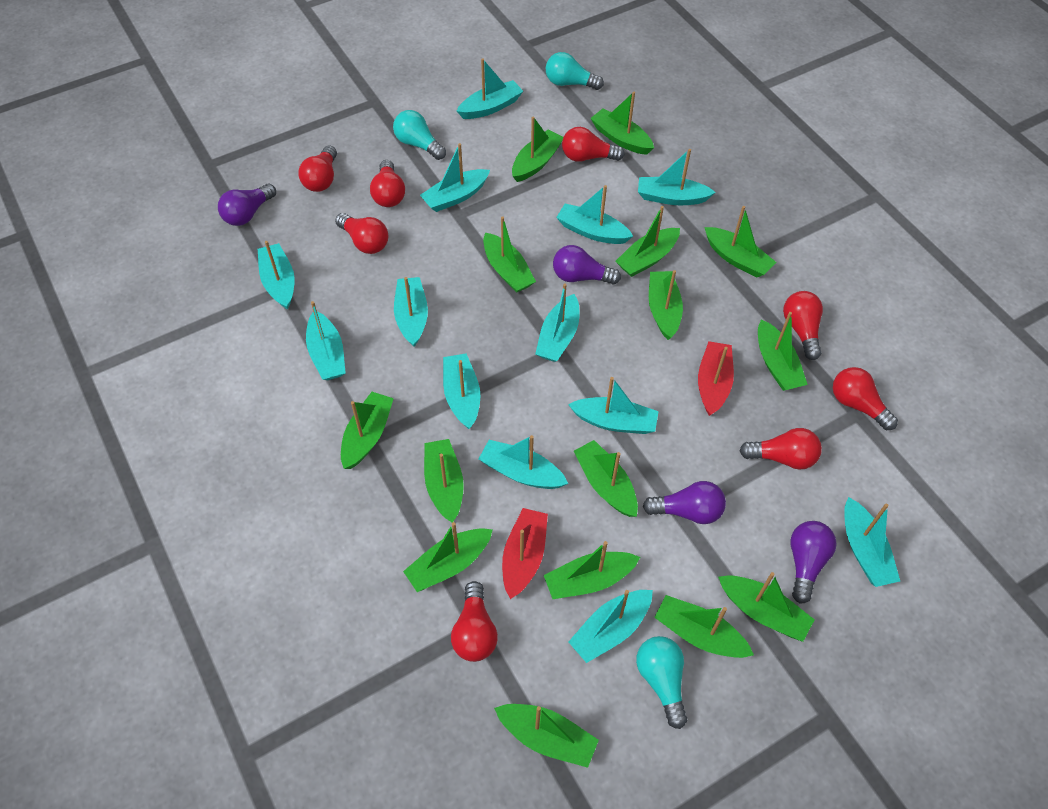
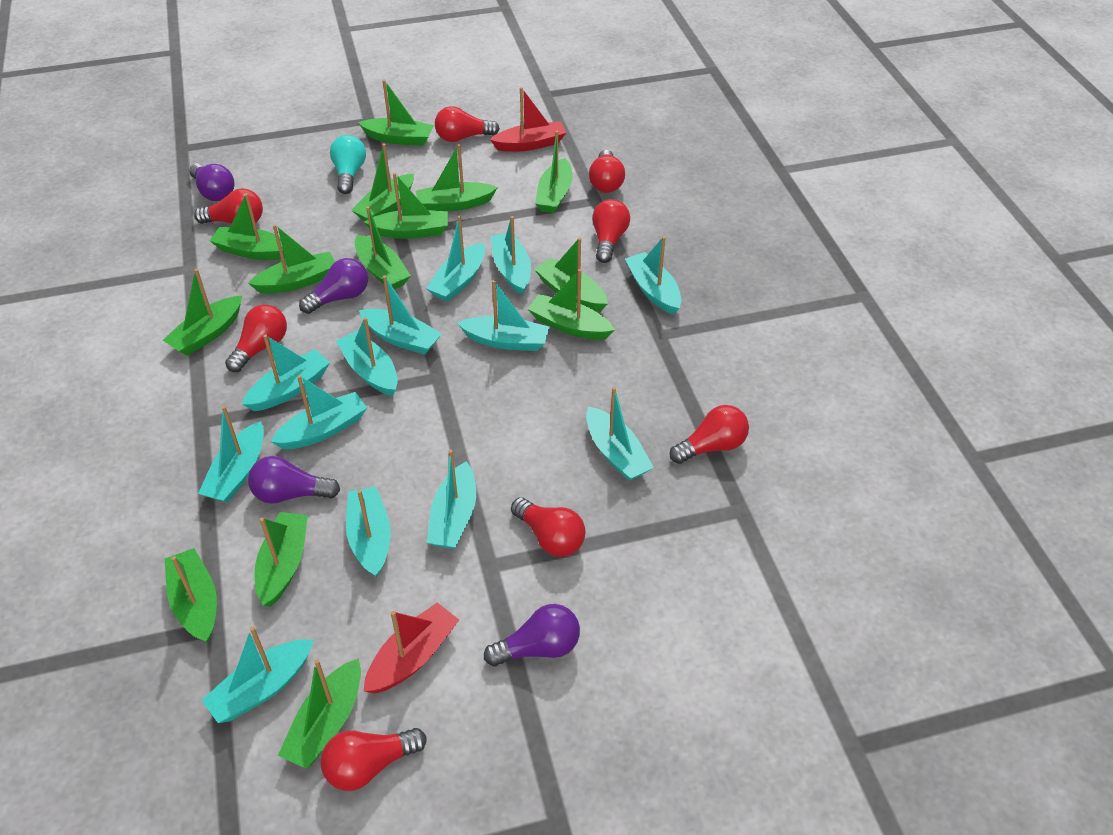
green boat: [341,392,394,469] [403,522,493,592] [424,439,464,523] [483,216,536,293] [494,704,599,768] [512,117,563,182] [544,541,640,599] [574,440,638,517] [590,92,654,155] [615,206,680,277] [649,270,683,340] [654,595,754,658] [704,206,776,278] [718,572,815,642] [758,312,808,391] = 15 -> [163,269,242,356] [165,548,217,643] [210,193,285,260] [248,224,335,294] [254,512,308,607] [278,658,361,769] [351,143,414,221] [355,206,411,289] [358,80,434,146] [364,173,448,239] [416,144,498,211] [528,269,615,340] [534,238,608,312] [535,131,572,213] = 14
turquoise light bulb: [393,110,446,160] [546,52,604,90] [636,636,687,729] = 3 -> [330,135,366,194] = 1

